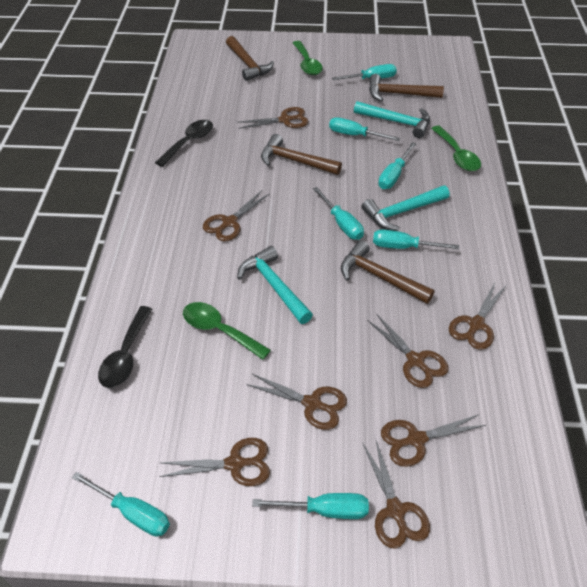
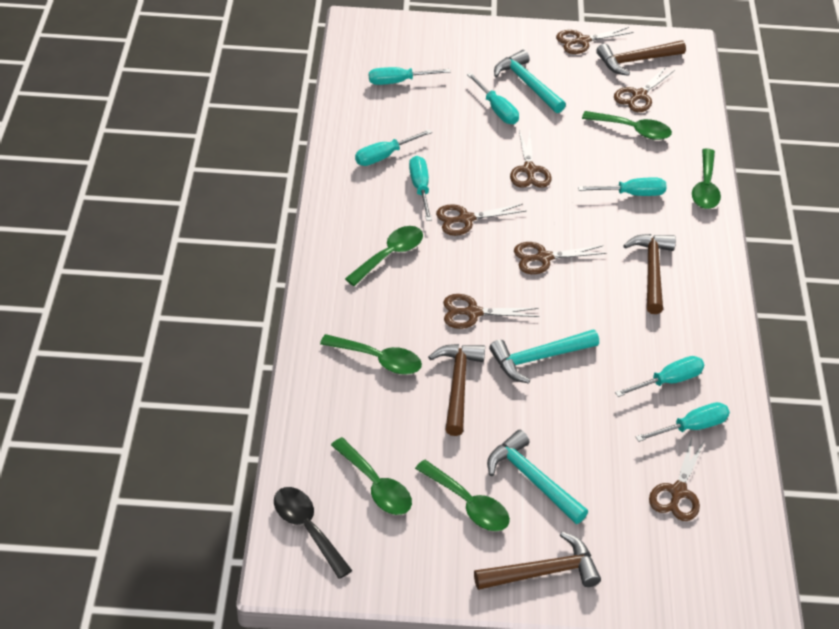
black spoon: [98,306,152,388] [155,120,213,167] = 2 -> [274,487,353,579] = 1
brown scissors: [159,438,270,486] [203,190,269,241] [237,107,309,129] [246,374,347,430] [362,441,430,549] [367,314,448,388] [381,414,486,467] [449,281,506,350] = 8 -> [436,204,526,236] [443,294,540,329] [510,131,552,188] [514,242,607,274] [556,27,634,54] [614,67,675,112] [649,438,705,521] = 7
green spoon: [183,302,271,360] [293,41,323,75] [431,126,481,171] = 3 -> [320,334,422,375] [331,437,412,515] [345,226,423,286] [415,459,510,531] [582,111,672,140] [692,148,721,209] = 6

